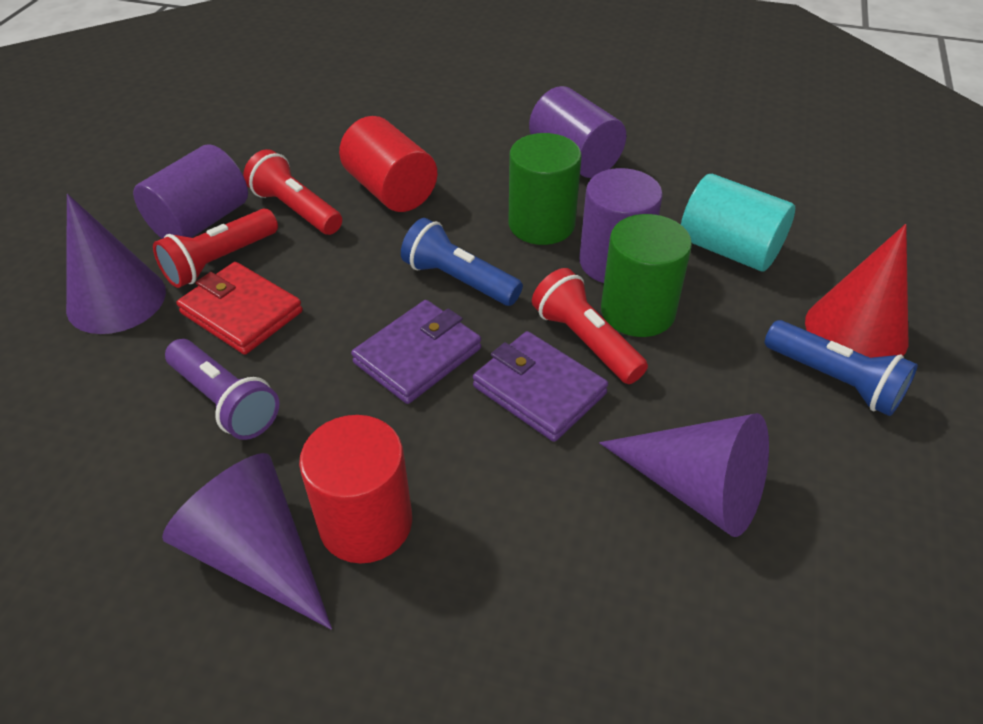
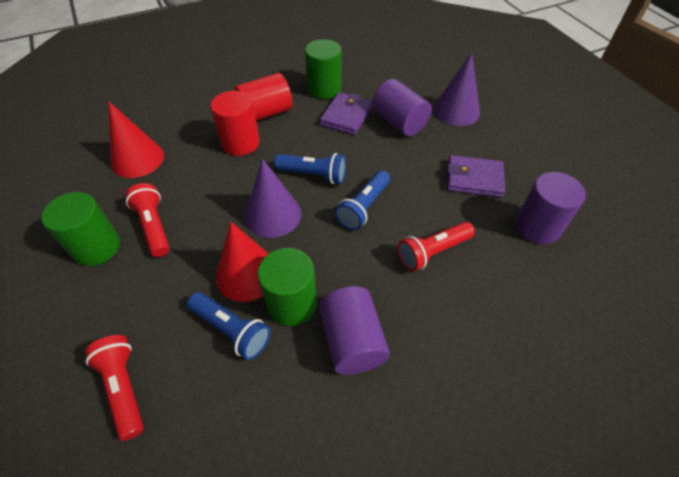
blue flashlight: [401,218,523,306] [765,320,918,416] = 2 -> [187,292,271,360] [274,153,346,184] [335,170,390,230] = 3
green cylinder: [508,133,582,245] [601,214,692,337] = 2 -> [42,192,120,266] [258,248,317,326] [305,39,342,99] = 3
purple cone: [66,194,166,334] [162,453,332,629] [599,413,769,537] = 3 -> [244,159,301,238] [433,53,480,126] = 2
purple flashlight: [165,339,279,440] = 1 -> none = 0
red cone: [805,224,909,358] = 1 -> [108,101,164,178] [216,222,269,302] = 2
red wallet: [176,262,303,355] = 1 -> none = 0
turquoise cylinder: [681,174,795,271] = 1 -> none = 0

